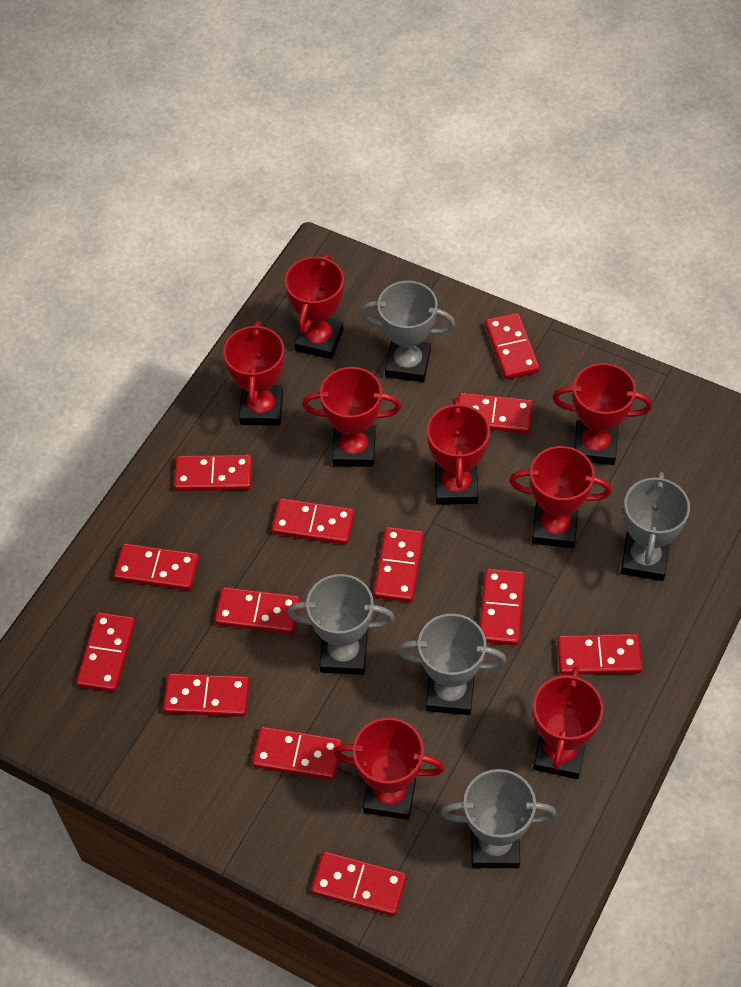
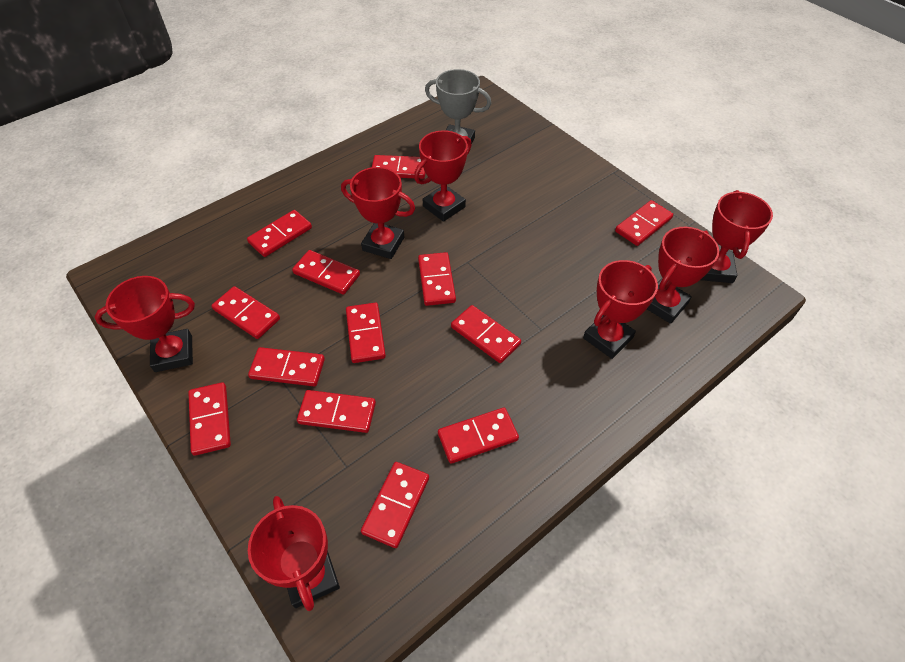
grey trophy: [287,574,395,675] [360,281,455,382] [397,614,506,715] [441,769,556,868] [621,471,690,581] = 5 -> [425,69,491,144] = 1
red trophy: [223,321,284,426] [285,254,344,359] [302,367,401,467] [333,718,445,820] [427,399,490,505] [509,446,612,548] [533,666,604,779] [553,363,653,465] = 8 -> [95,276,195,372] [248,496,340,611] [341,167,415,259] [414,130,472,222] [583,260,658,359] [647,227,719,324] [701,190,773,283] = 7

